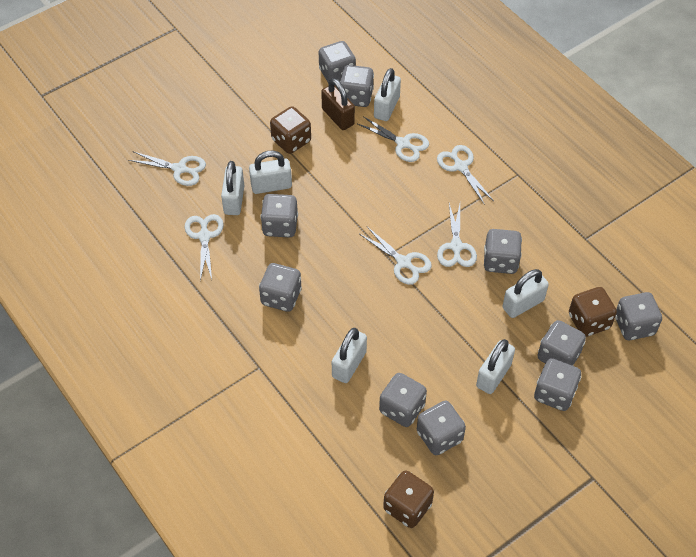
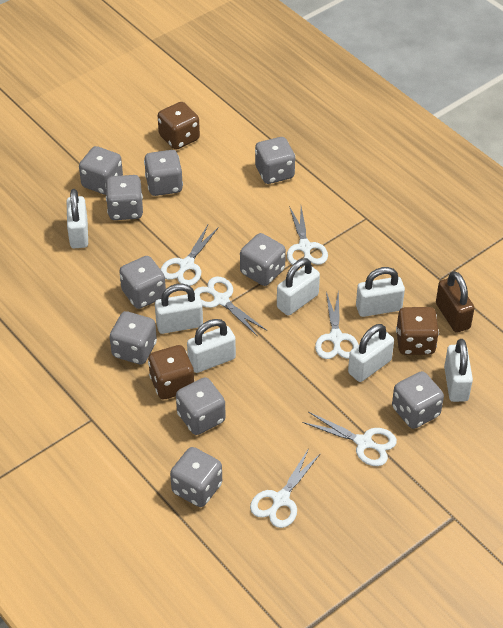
white padlock: [221,161,244,215] [249,151,292,194] [332,328,367,383] [374,68,401,121] [476,339,515,394] [503,269,549,318] = 6 -> [67,189,88,248] [155,284,203,334] [187,319,236,373] [277,258,320,316] [348,324,394,382] [356,267,405,317] [444,339,473,402] = 7

